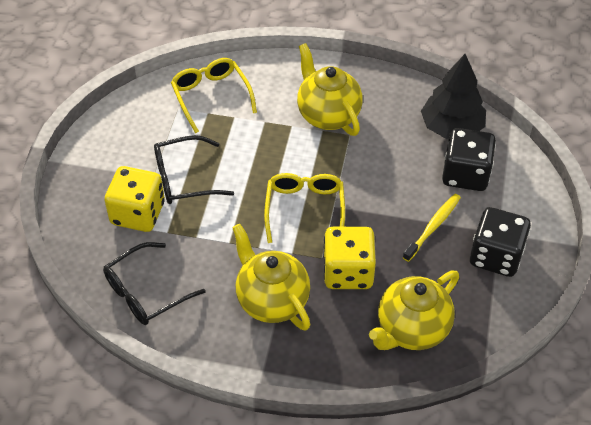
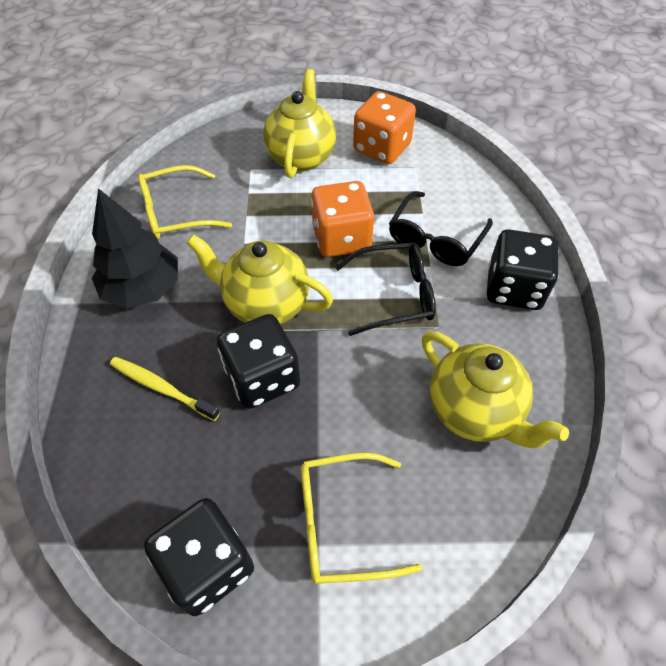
black dice: [442,128,496,191] [470,207,531,277] = 2 -> [144,498,254,616] [217,314,300,409] [487,229,559,310] = 3
orange dice: none = 0 -> [311,181,374,257] [353,91,416,164] = 2
yellow dice: [104,166,165,232] [323,227,376,289] = 2 -> none = 0

